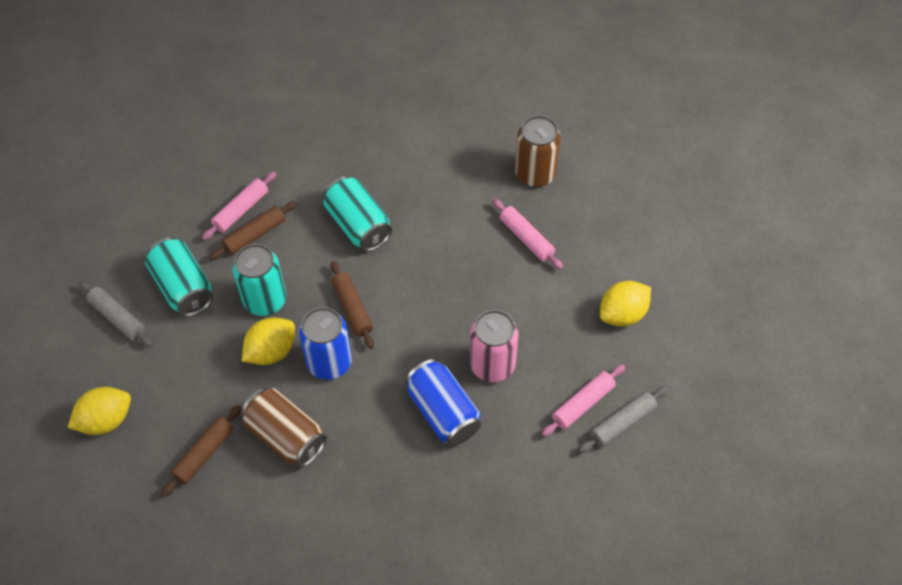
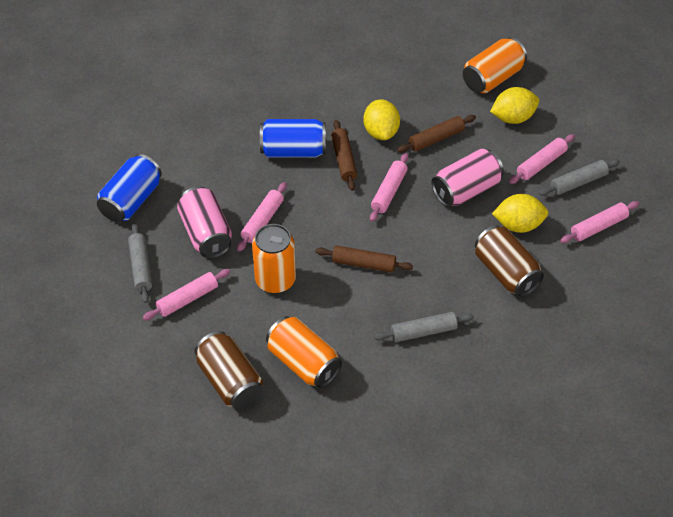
grey rolling pin: [79,281,153,347] [579,386,668,453] = 2 -> [128,223,152,303] [374,312,474,342] [539,159,620,196] = 3
orange can: none = 0 -> [252,224,296,294] [266,316,342,389] [463,37,527,93] = 3
pink can: [470,310,518,382] = 1 -> [177,186,232,258] [431,149,504,207] = 2
pink rolling pin: [202,172,276,240] [492,199,563,270] [542,364,625,437] = 3 -> [143,269,230,320] [237,182,287,252] [370,153,408,222] [509,134,575,184] [560,201,639,243] = 5
turquoise can: [145,238,213,317] [232,244,286,316] [323,176,392,252] = 3 -> none = 0

